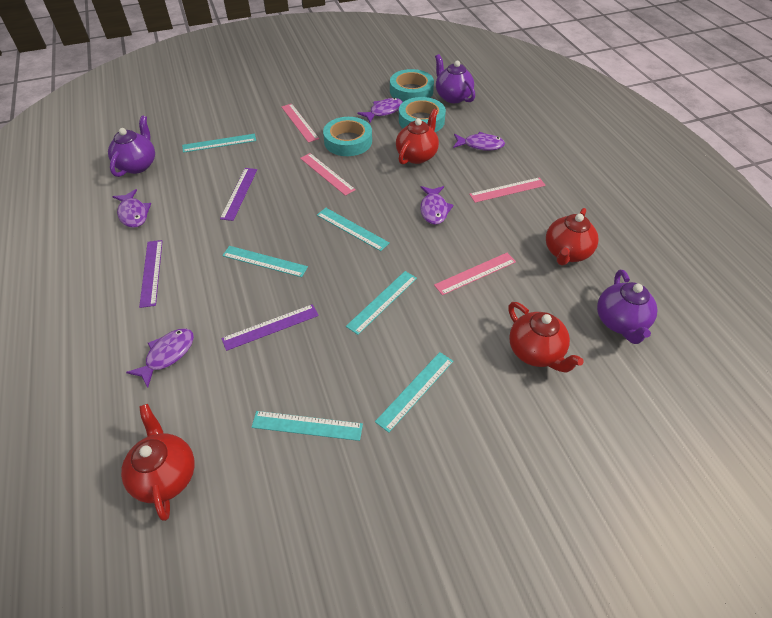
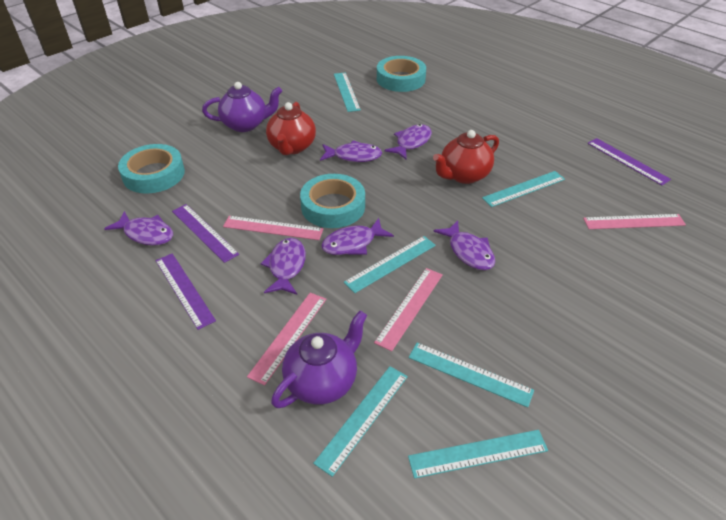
purple fish: [112,189,151,228] [126,328,194,388] [358,98,403,123] [420,186,454,225] [453,132,505,151] = 5 -> [104,211,173,245] [260,238,306,295] [320,140,382,162] [321,218,394,255] [384,124,432,160] [433,220,496,270] = 6
purple teapot: [108,115,155,177] [435,54,475,103] [597,270,658,344] = 3 -> [202,82,282,132] [271,311,367,408] = 2
red teapot: [121,404,195,521] [396,109,439,165] [508,302,584,373] [546,208,599,266] = 4 -> [266,102,316,155] [433,130,499,184] = 2

